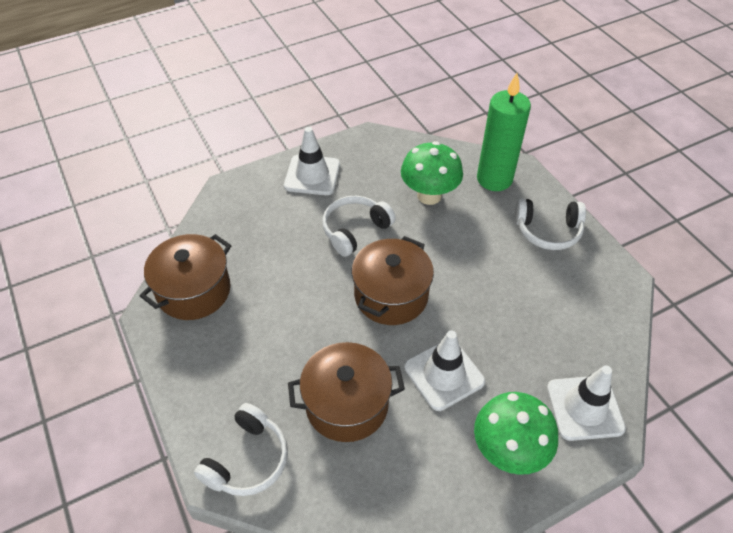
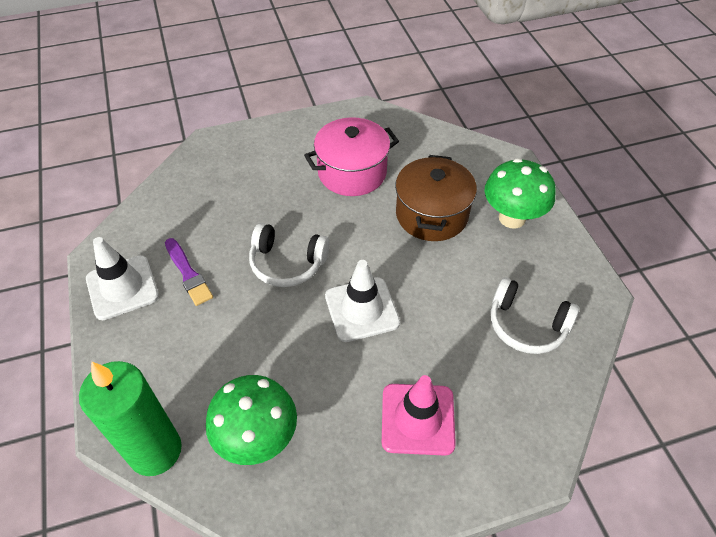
brown pot: [140,234,231,320] [288,342,405,442] [352,236,434,325] = 3 -> [395,155,477,241] = 1
pink pot: none = 0 -> [304,117,399,196] = 1
pink traffic cone: none = 0 -> [382,375,456,456] = 1
purple brush: none = 0 -> [165,238,213,306] = 1
white headphones: [194,403,288,496] [322,196,396,257] [515,199,586,250] = 3 -> [249,223,330,287] [491,277,579,354] = 2
white traffic cone: [284,127,340,195] [404,330,485,411] [547,366,626,441] = 3 -> [86,237,159,320] [325,260,400,342] = 2

